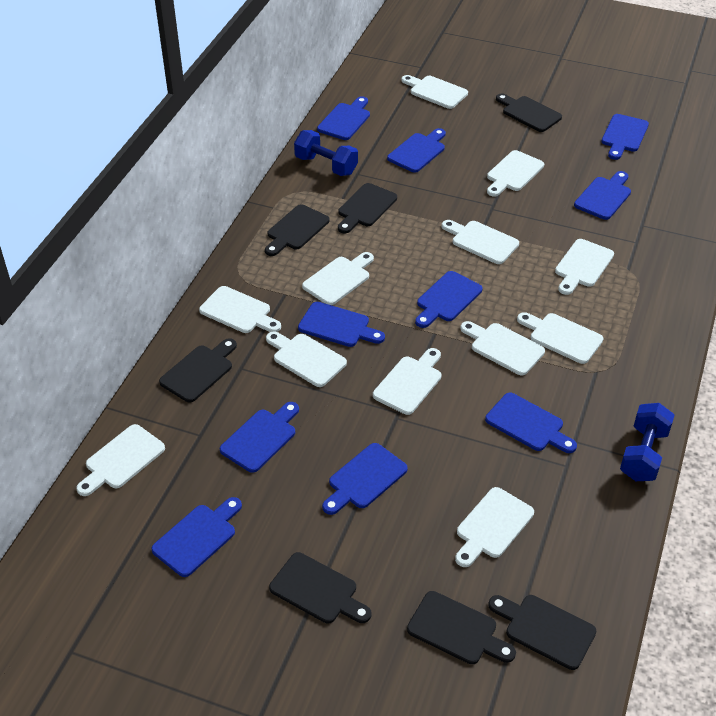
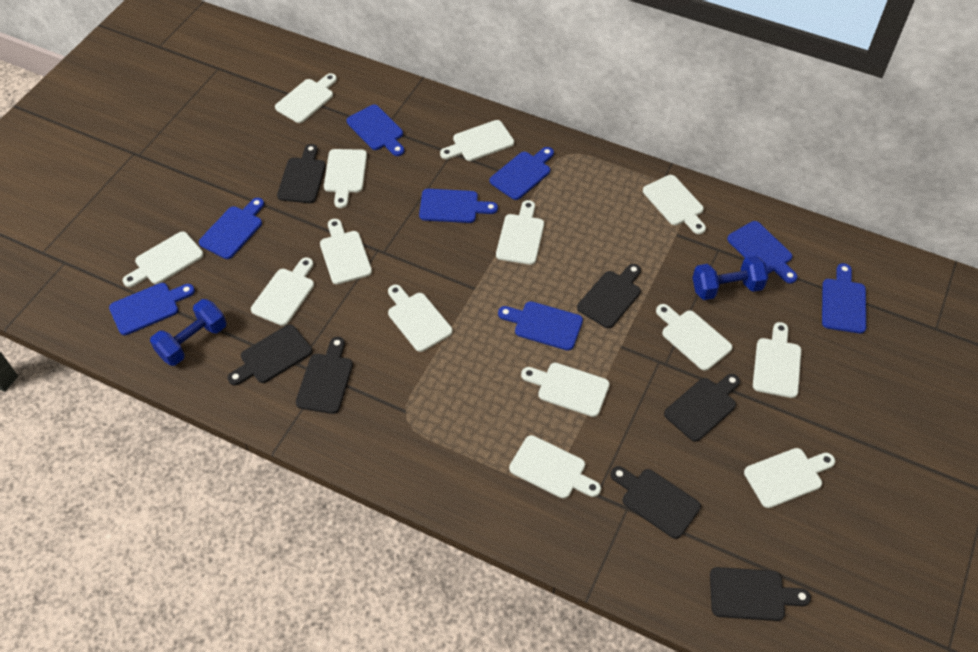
blue cutting board: [151,497,242,577] [220,402,299,473] [298,302,385,347] [317,96,370,140] [322,443,408,515] [387,128,446,173] [415,271,482,328] [485,393,577,453] [574,171,631,220] [601,114,649,160] = 10 -> [109,283,195,335] [199,198,264,259] [347,105,405,156] [419,189,498,223] [490,147,554,200] [498,301,583,351] [727,221,798,283] [822,263,866,334] = 8
white cutting board: [76,424,165,496] [199,286,281,333] [266,331,347,387] [302,252,374,305] [373,348,441,415] [401,75,468,109] [442,220,519,264] [455,487,534,567] [460,321,545,376] [487,150,544,197] [517,312,603,364] [555,239,614,295] = 12 -> [123,232,203,287] [251,257,314,326] [275,73,337,123] [320,219,372,284] [324,149,367,208] [388,285,453,352] [440,120,514,161] [496,200,544,265] [509,435,601,499] [521,363,610,417] [643,175,706,234] [656,304,732,371] [744,448,835,508] [753,322,801,398] = 14

